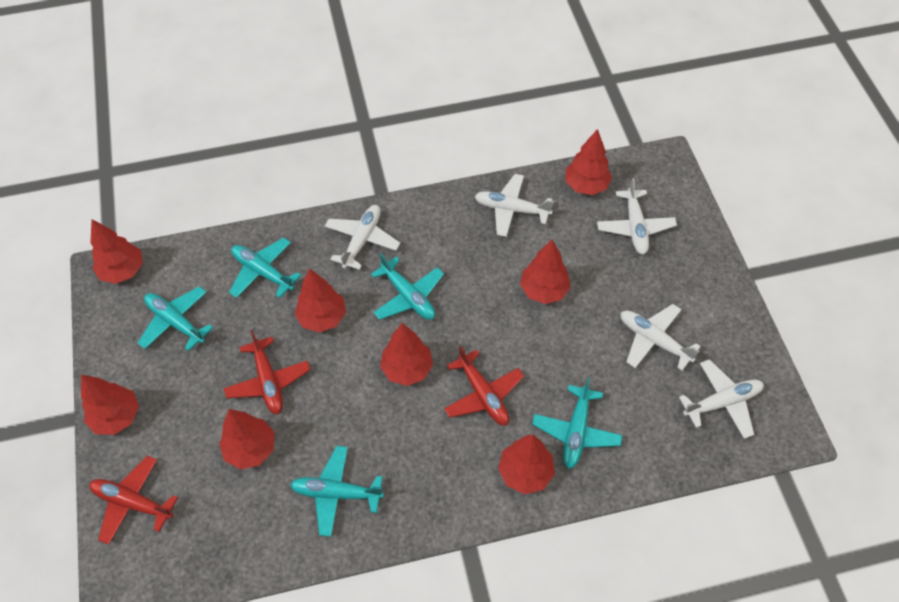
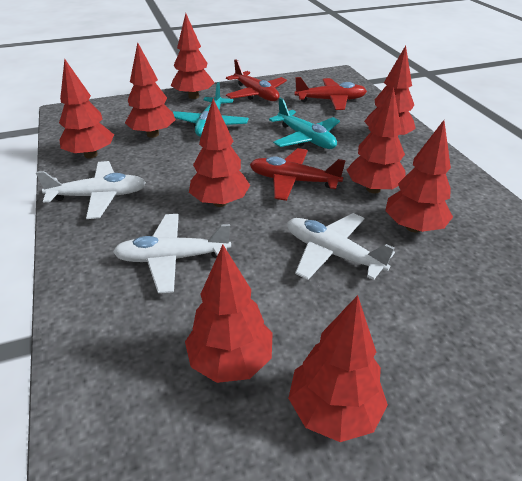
red tree: [81,375,139,435] [90,219,143,284] [219,409,275,469] [295,268,346,333] [380,323,433,386] [498,434,555,494] [520,240,571,304] [566,129,612,195] = 8 -> [59,59,114,158] [125,42,176,138] [171,13,214,99] [185,245,273,383] [189,99,250,207] [288,295,388,442] [347,87,406,193] [364,46,416,135] [385,120,453,232] = 9
turquoise plane: [138,286,213,351] [229,237,301,298] [290,446,384,537] [371,253,444,320] [532,378,623,469] = 5 -> [173,82,249,137] [269,98,340,149] = 2
white plane: [325,205,400,270] [475,174,554,237] [597,178,677,255] [621,304,701,371] [679,359,764,439] = 5 -> [36,161,146,219] [113,214,231,293] [288,213,395,280] = 3

